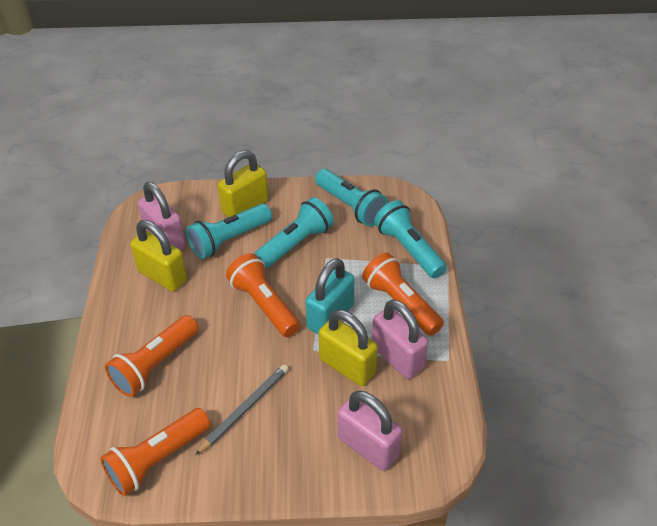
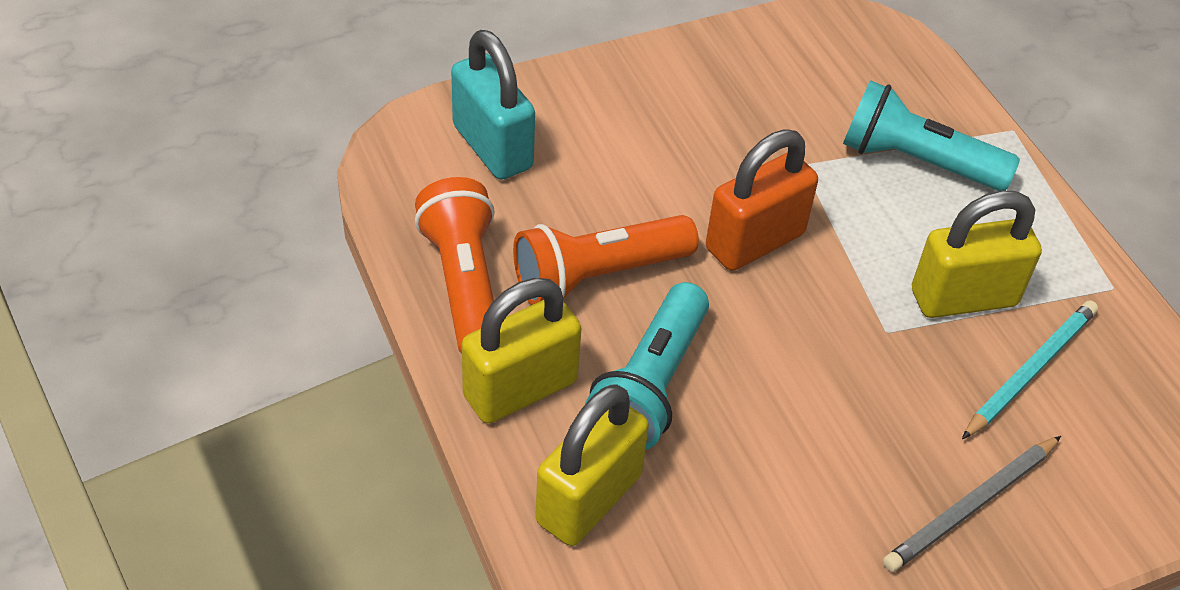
orange flashlight: [100,408,211,496] [105,315,199,397] [226,253,300,337] [362,253,444,336] = 4 -> [415,177,495,354] [513,215,699,305] = 2
orange padlock: none = 0 -> [706,129,818,271] = 1
pink padlock: [137,182,186,249] [338,390,402,471] [372,299,428,379] = 3 -> none = 0
turquoise flashlight: [186,204,272,259] [254,197,334,269] [315,169,388,226] [374,200,447,278] = 4 -> [585,282,709,450] [843,80,1020,191] = 2
turquoise pencil: none = 0 -> [962,300,1098,439] = 1

